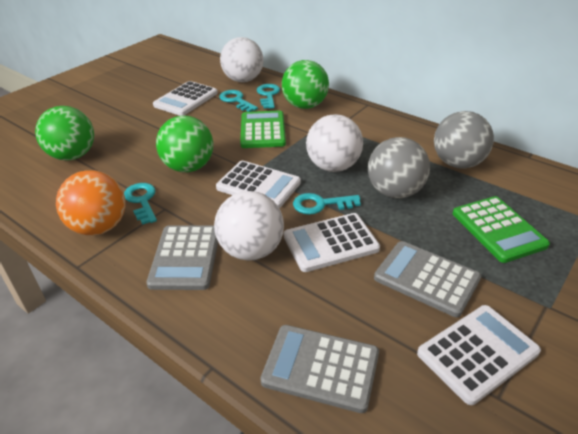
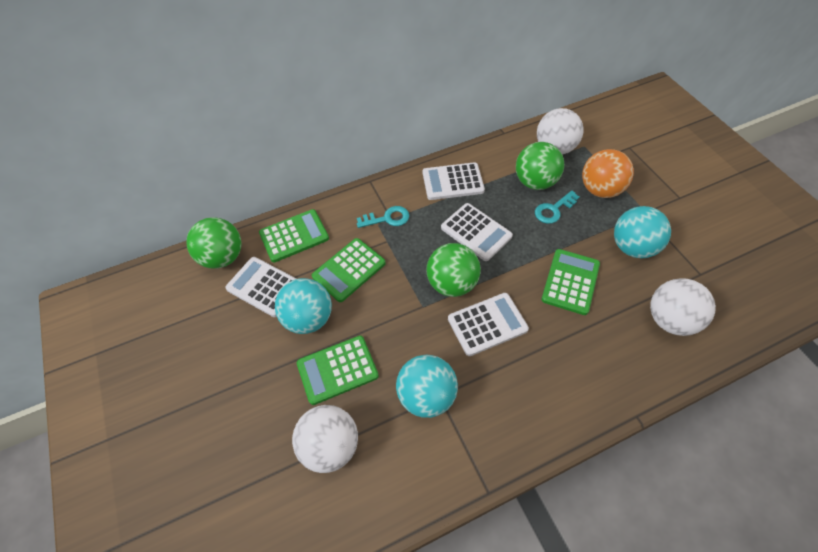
green calculator: [240,110,286,148] [453,196,550,263] = 2 -> [259,209,329,262] [297,336,379,405] [312,238,386,302] [541,249,600,315] = 4
grey ball: [368,137,430,198] [434,111,494,168] = 2 -> none = 0
grey calculator: [146,225,218,290] [260,325,379,413] [374,241,481,317] = 3 -> none = 0
turquoise ball: none = 0 -> [275,278,332,334] [396,355,458,418] [614,206,671,258] = 3
turquoise key: [124,183,157,225] [219,90,258,112] [257,84,280,109] [293,193,361,215] = 4 -> [357,206,409,228] [535,191,579,224] = 2

